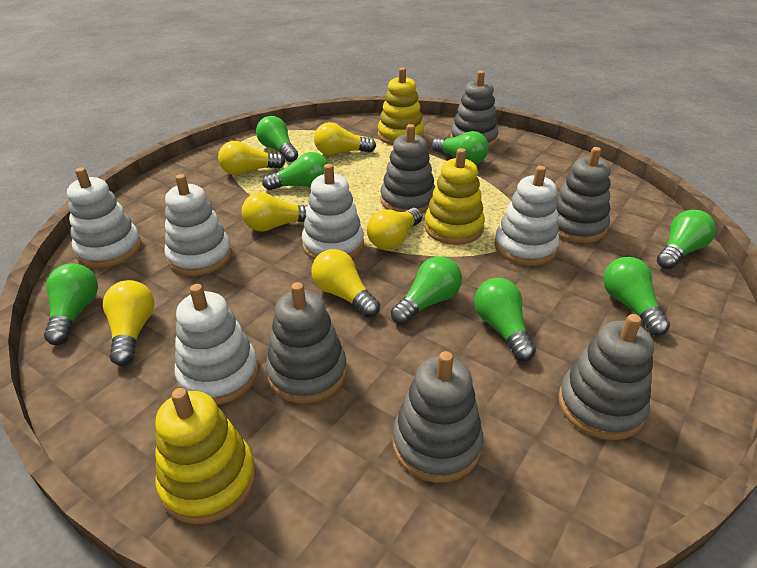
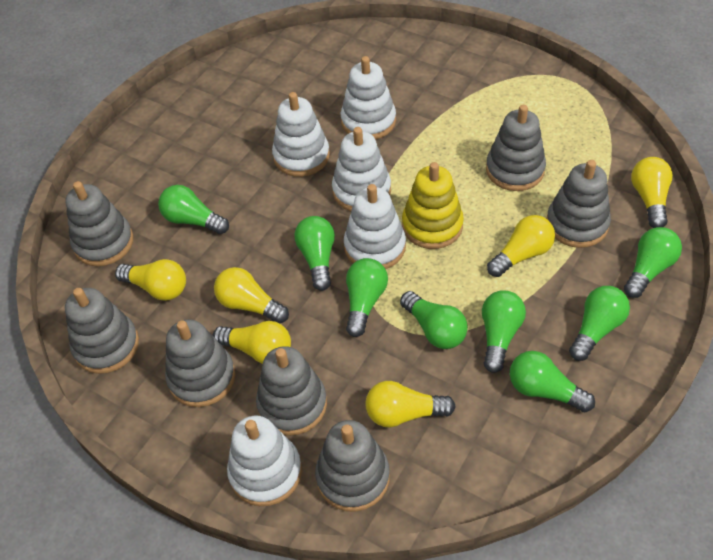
grey stacking toy: [266,282,347,404] [380,124,435,213] [392,351,483,483] [450,71,498,148] [556,147,611,243] [558,314,654,440] = 6 -> [65,181,133,266] [65,288,139,374] [165,320,235,407] [256,346,327,436] [315,420,390,512] [486,105,546,191] [547,160,611,248] = 7
yellow stacking toy: [155,388,256,524] [378,67,424,145] [424,148,485,245] = 3 -> [402,162,464,249] = 1

